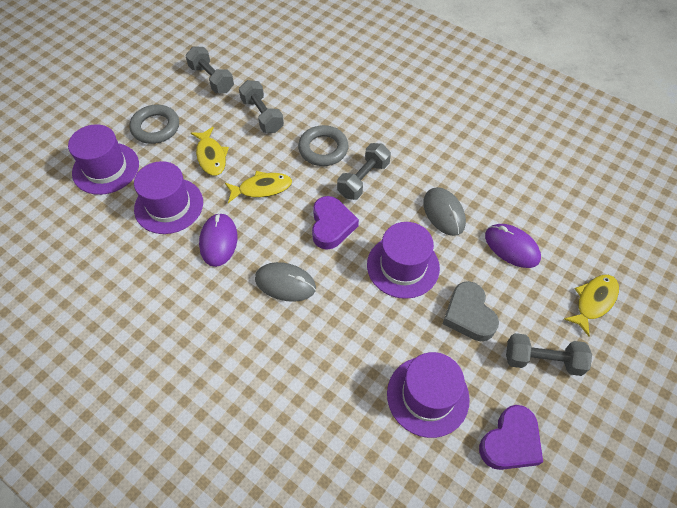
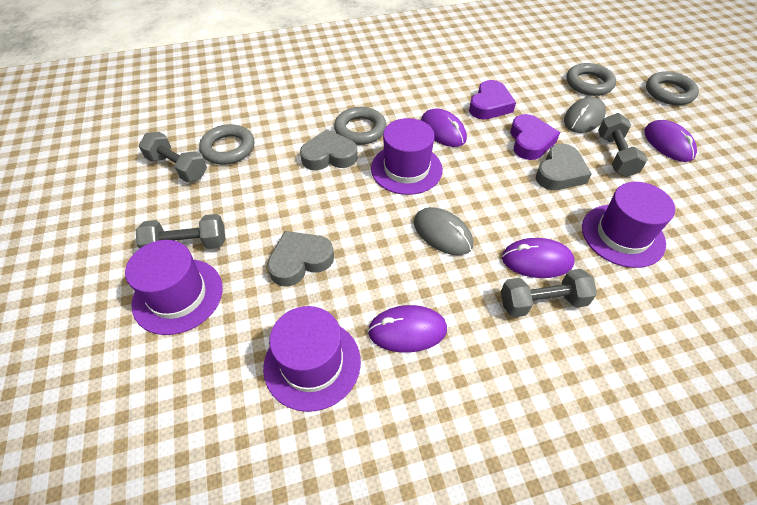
grey heart: [443,281,499,341] = 1 -> [267,231,334,287] [300,129,358,170] [536,144,592,190] = 3
grey ring: [129,105,179,144] [298,125,349,166] = 2 -> [199,124,255,165] [334,107,387,145] [566,63,616,96] [646,71,699,105] = 4
purple mouse: [199,213,237,267] [485,224,541,268] = 2 -> [368,305,447,352] [421,109,467,147] [502,238,574,278] [644,120,697,162] = 4
yellow fish: [191,127,229,176] [225,171,292,203] [564,275,619,336] = 3 -> none = 0

